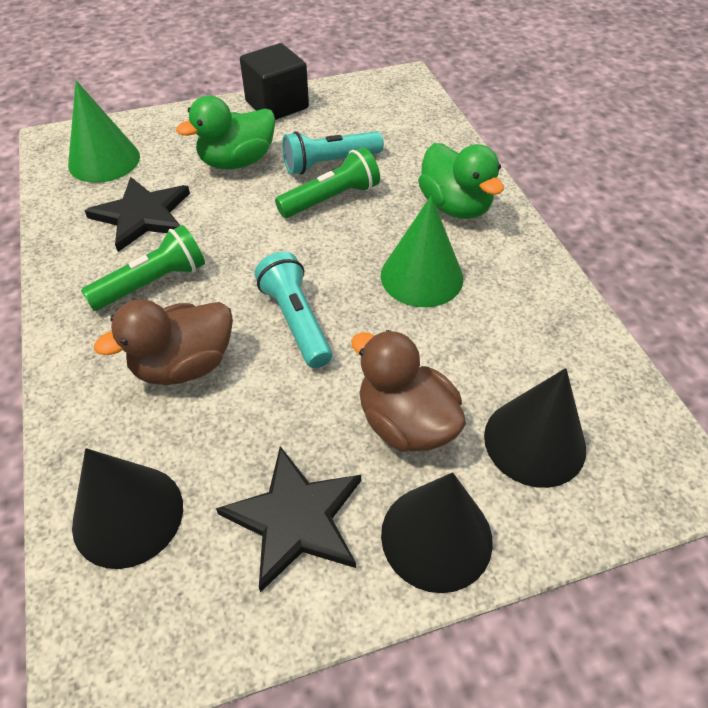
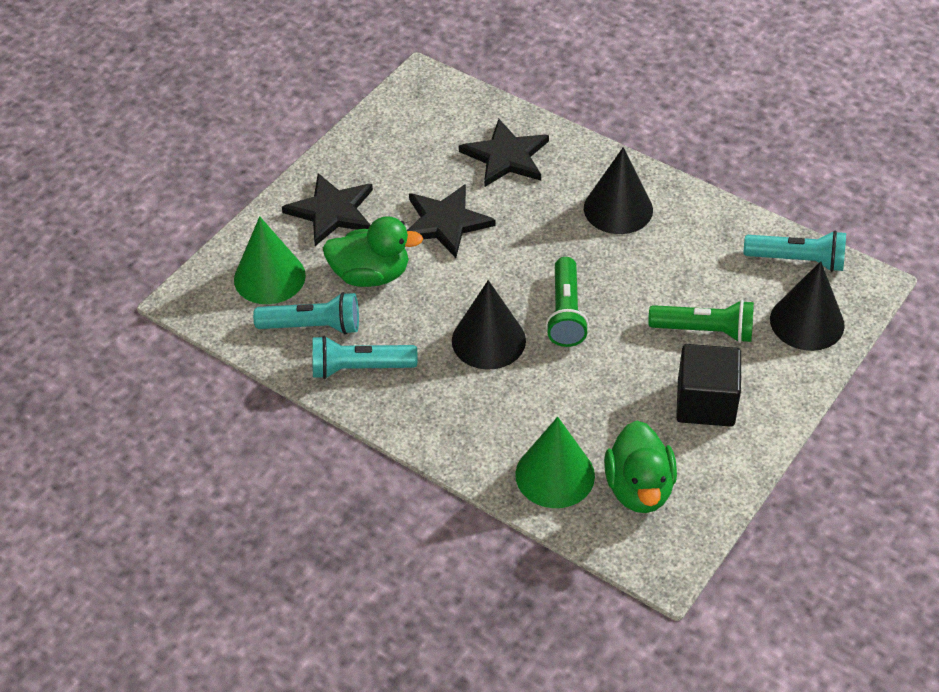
black star: [85,177,190,252] [216,446,361,592] = 2 -> [282,173,373,246] [407,184,495,258] [459,119,549,187] = 3
brown duck: [94,300,233,385] [351,330,466,452] = 2 -> none = 0
turquoise flashlight: [255,252,332,368] [282,131,384,175] = 2 -> [253,292,359,335] [312,336,418,379] [744,231,846,272] = 3

